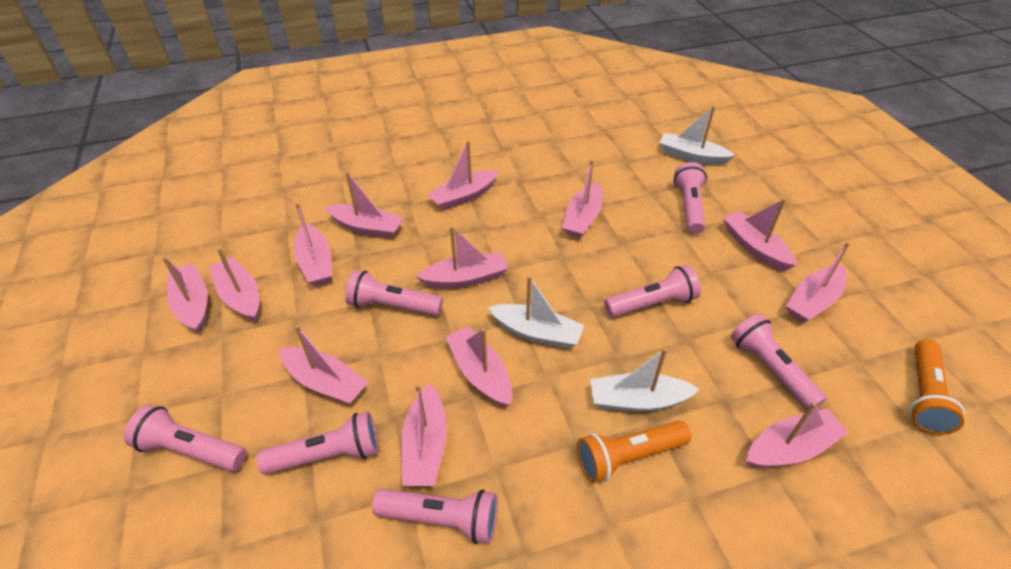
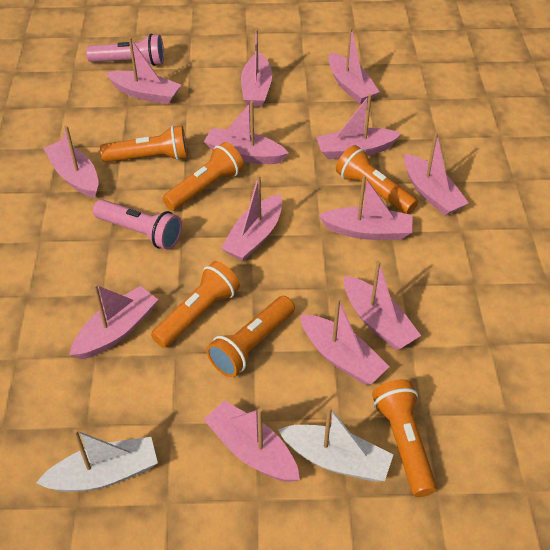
orange flashlight: [577,421,691,483] [909,339,965,435] = 2 -> [100,125,188,162] [151,261,240,348] [163,142,244,211] [207,296,295,377] [336,145,418,214] [372,379,437,497] = 6
pink flashlight: [124,405,246,471] [257,412,378,475] [345,270,443,316] [372,489,498,544] [604,265,701,317] [674,162,707,234] [731,314,826,410] = 7 -> [86,34,164,66] [93,199,182,250] = 2
white boat: [488,276,585,349] [590,348,700,412] [660,106,736,165] = 3 -> [36,429,158,492] [278,406,394,482] = 2

